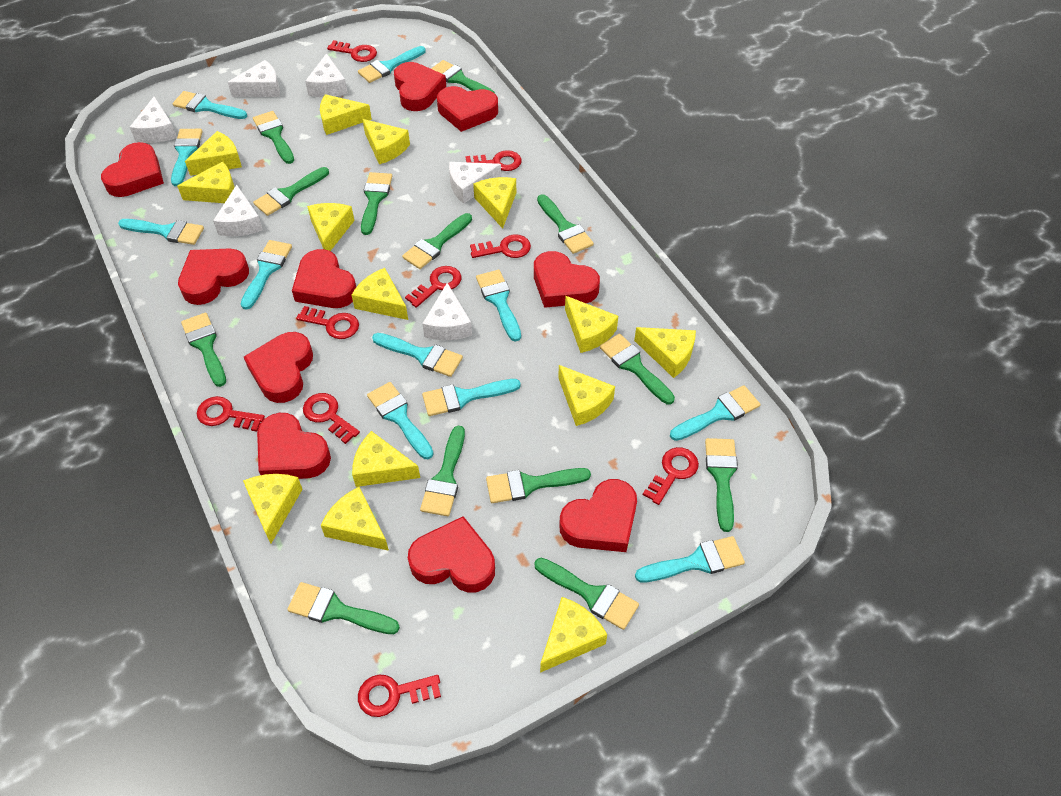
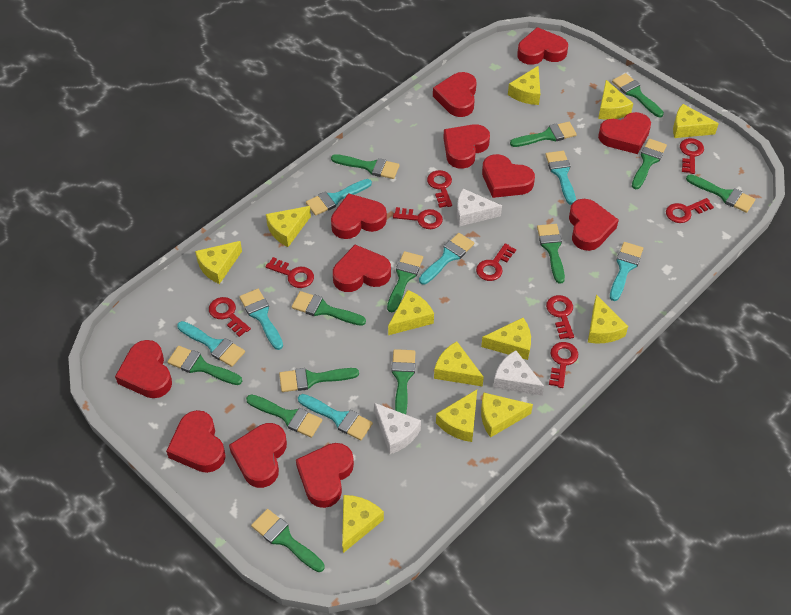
red heart: [101,142,164,197] [178,248,249,305] [244,332,313,403] [257,413,331,479] [292,249,356,308] [394,62,446,111] [408,516,495,593] [437,86,498,132] [534,251,600,308] [559,479,637,552] = 10 -> [115,340,172,398] [166,410,226,473] [229,423,287,488] [296,443,354,508] [331,193,387,239] [333,245,391,292] [433,72,477,117] [443,124,490,169] [482,154,535,198] [517,27,568,65] [569,199,619,251] [598,112,651,154] = 12
turquoise brush: [118,219,204,245] [171,129,203,186] [173,91,247,119] [241,240,292,310] [358,46,426,83] [367,382,433,459] [372,333,463,377] [422,379,521,416] [476,270,521,342] [635,536,745,583] [670,385,760,441] = 11 -> [177,321,245,367] [239,289,283,350] [298,394,373,441] [306,179,372,216] [419,233,474,285] [545,151,576,205] [610,242,643,301] = 7
white cheese: [130,97,177,143] [213,185,263,236] [228,60,280,97] [305,53,348,97] [422,283,472,340] [449,162,501,204] = 6 -> [374,403,421,454] [457,189,502,227] [493,350,544,396] = 3
yellow cheese: [177,162,235,203] [185,131,242,176] [243,474,303,543] [307,203,355,251] [320,94,372,135] [321,487,389,551] [352,268,408,320] [352,431,420,487] [362,119,410,164] [473,177,516,228] [540,597,607,673] [558,365,615,426] [565,296,618,353] [634,327,696,378] = 14 -> [195,241,242,284] [266,206,311,247] [342,495,384,553] [388,290,434,335] [434,341,484,387] [436,390,477,442] [481,318,531,360] [481,392,533,438] [508,66,540,105] [588,295,628,343] [598,80,633,120] [673,104,719,138] = 12

